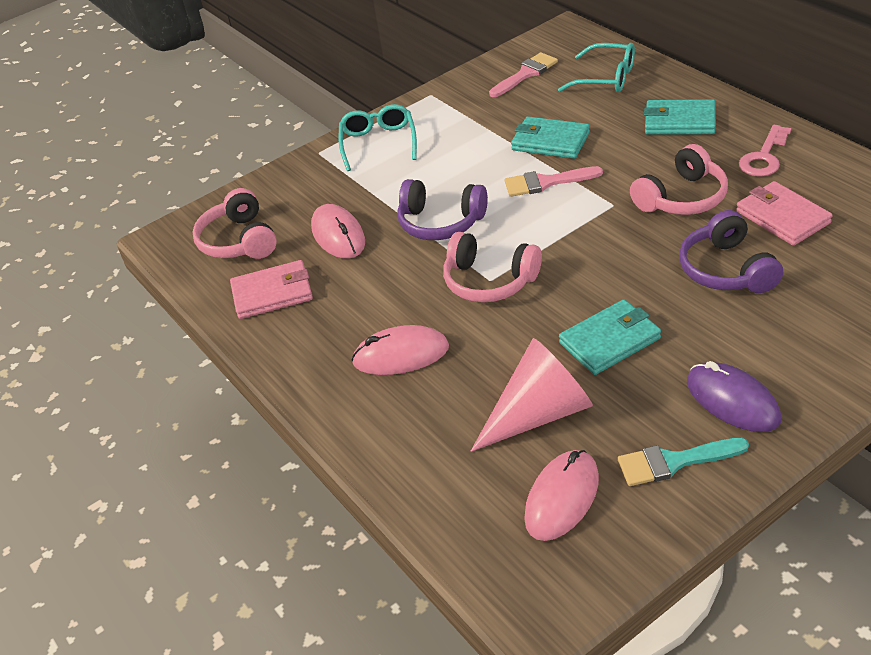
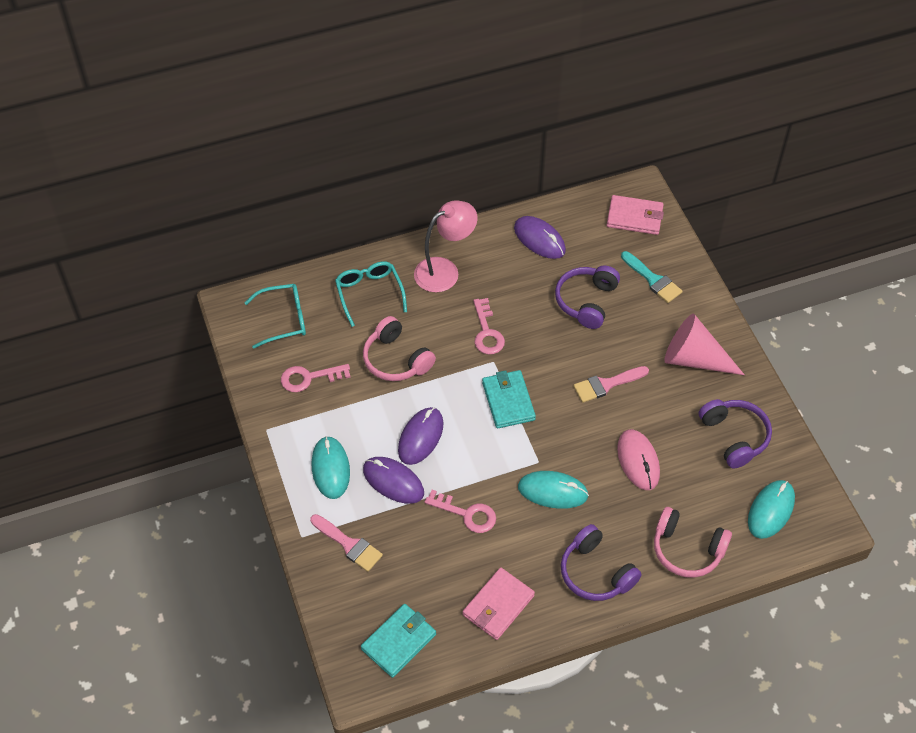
pink headphones: [192,188,277,259] [443,232,542,303] [630,144,728,215] = 3 -> [363,316,436,381] [654,507,732,578] = 2
pink key: [739,125,791,177] = 1 -> [281,364,351,392] [424,490,496,533] [473,298,505,354] = 3
pink lamp: none = 0 -> [414,200,478,293] = 1
pink mouse: [311,204,365,259] [352,325,449,375] [524,450,599,541] = 3 -> [617,429,660,490] = 1
purple headphones: [398,179,488,240] [679,210,783,293] = 2 -> [555,266,620,329] [561,524,642,601] [699,399,772,469] = 3
purple mouse: [687,361,781,432] = 1 -> [363,457,424,504] [398,407,444,465] [514,216,566,259] = 3
turquoise mouse: none = 0 -> [311,436,350,499] [518,471,589,509] [748,480,795,539] = 3
turquoise wallet: [511,116,590,159] [559,299,661,375] [644,99,716,135] = 3 -> [361,604,436,678] [482,370,536,428] = 2

